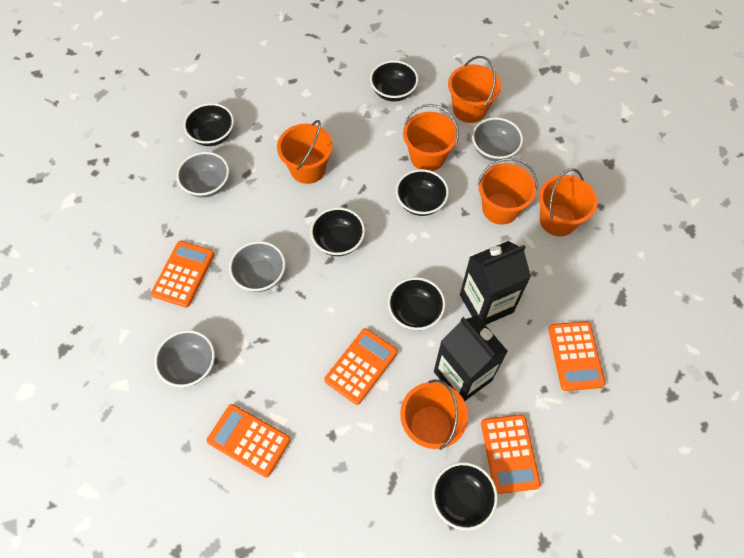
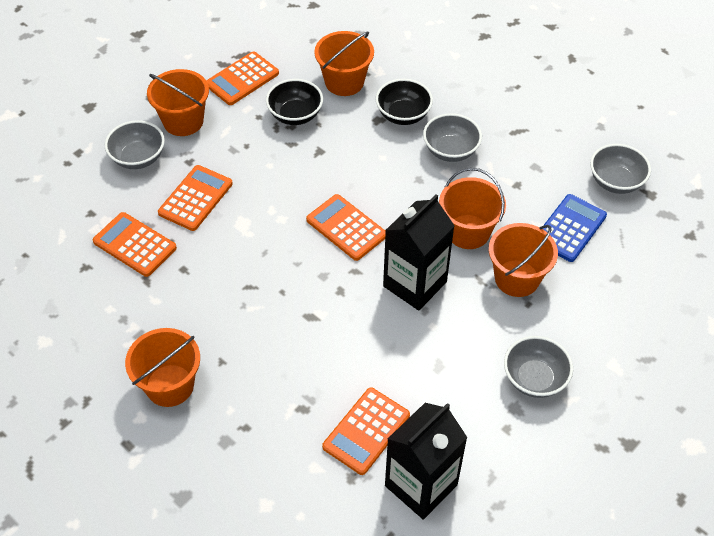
black bowl: [183,103,234,146] [310,207,365,256] [370,60,418,102] [388,277,446,330] [396,169,449,216] [432,462,498,530] = 6 -> [266,79,323,125] [375,79,433,125] = 2
blue calculator: none = 0 -> [543,194,607,262] = 1
orange bucket: [277,120,333,184] [400,379,468,450] [403,104,459,171] [448,56,501,123] [477,158,538,225] [539,169,598,236] = 6 -> [125,328,200,407] [147,69,209,136] [314,31,374,96] [439,168,506,249] [489,223,558,297] = 5

